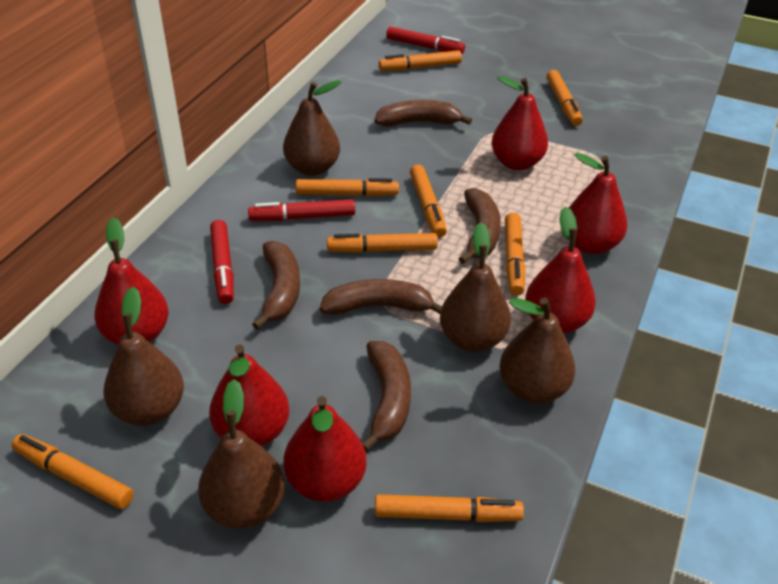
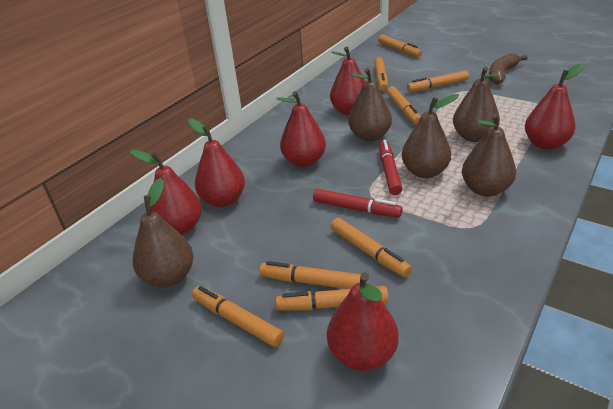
brown banana: [252,241,300,330] [320,279,442,315] [362,341,411,452] [375,100,472,126] [459,188,501,264] = 5 -> [489,53,528,84] = 1
red marker: [210,220,234,304] [248,199,355,221] [386,27,465,54] = 3 -> [313,189,402,218] [379,140,402,195] = 2

